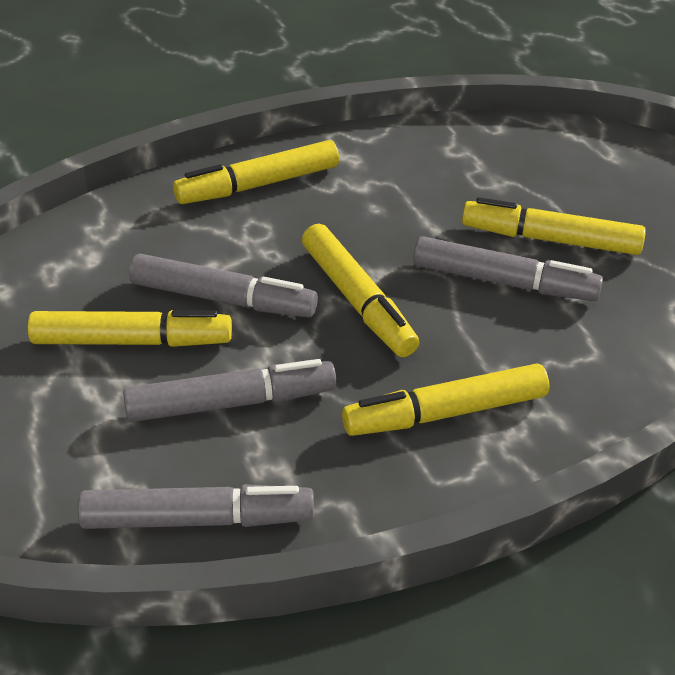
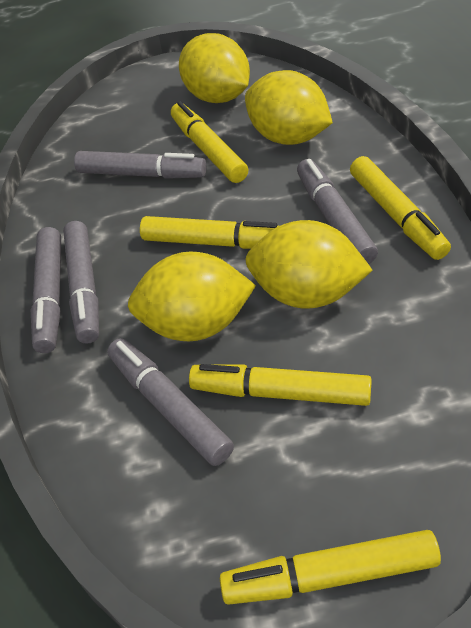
grey marker: [78,484,314,529] [123,359,336,422] [129,254,318,318] [413,236,603,301] = 4 -> [30,227,61,353] [63,221,99,344] [74,151,207,179] [107,338,234,466] [297,159,378,264] = 5
yellow lemon: none = 0 -> [128,252,256,341] [179,33,250,103] [245,70,333,145] [245,220,372,309] = 4

